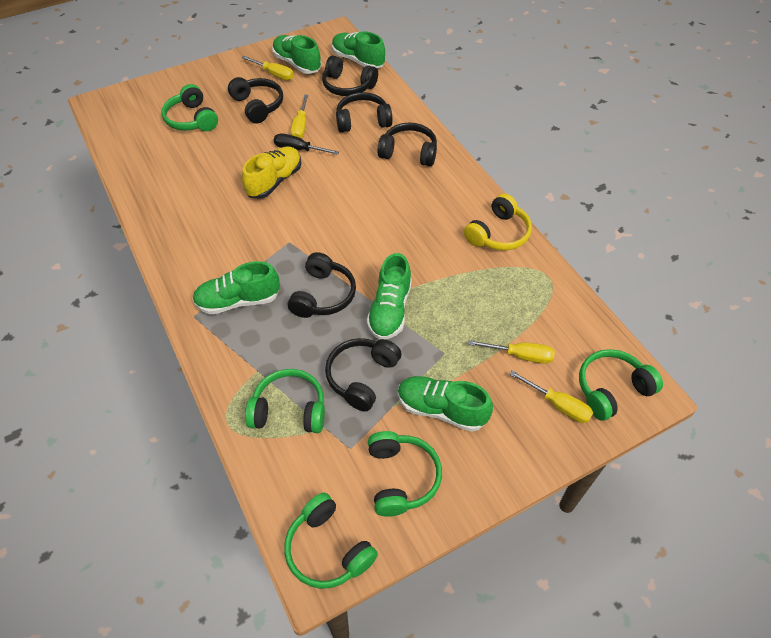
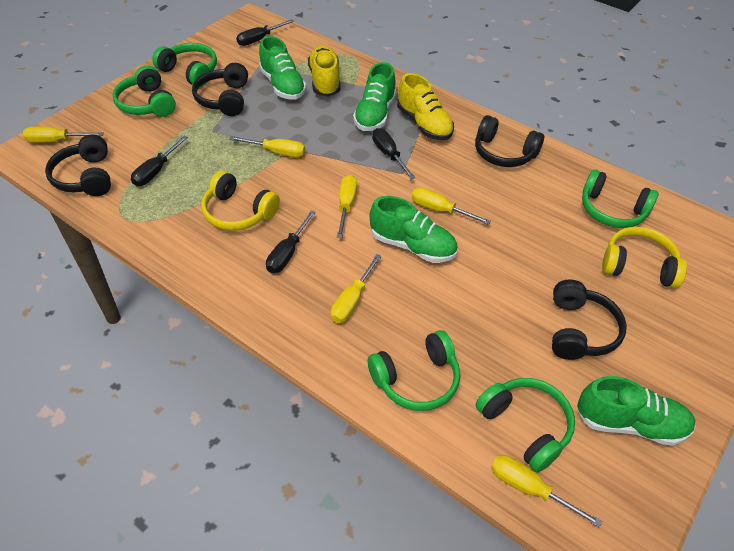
black headphones: [228,77,283,123] [288,252,356,318] [322,56,378,96] [325,338,402,412] [336,92,393,133] [377,123,437,166] = 6 -> [45,134,111,196] [192,63,248,116] [475,115,544,167] [552,279,627,360] = 4
black screwdriver: [274,134,339,155] = 1 -> [131,136,188,186] [236,19,294,46] [266,210,316,273] [372,128,416,179] = 4
green shoe: [192,261,280,315] [272,35,321,74] [332,31,385,68] [367,253,412,340] [398,376,493,432] = 5 -> [259,36,306,100] [353,62,396,131] [370,196,457,263] [577,376,696,446] = 4
yellow headphones: [464,193,532,251] = 1 -> [201,171,280,231] [602,227,687,288] = 2
yellow screwdriver: [241,56,294,80] [291,95,308,138] [468,340,555,364] [509,370,593,423] = 4 -> [23,127,104,143] [229,136,305,157] [331,254,382,323] [337,175,357,238] [412,187,491,225] [491,455,603,528] = 6
yellow shoe: [242,146,301,199] = 1 -> [308,45,340,96] [397,73,454,140] = 2

